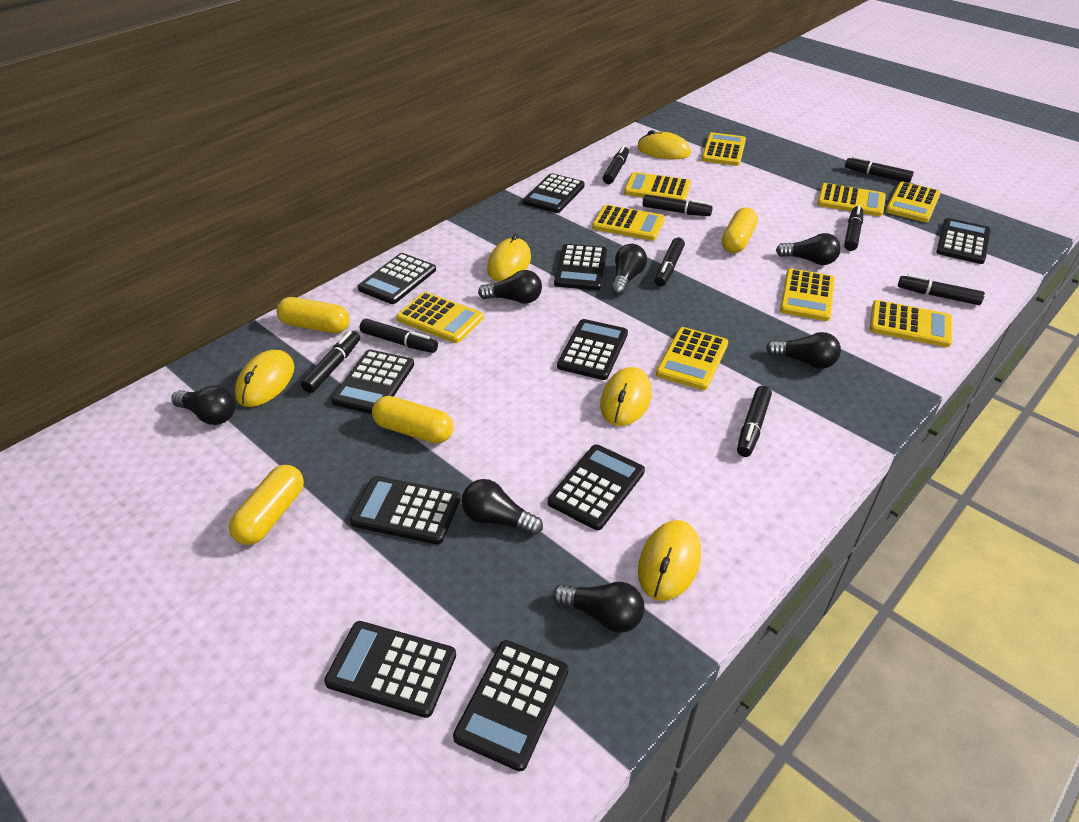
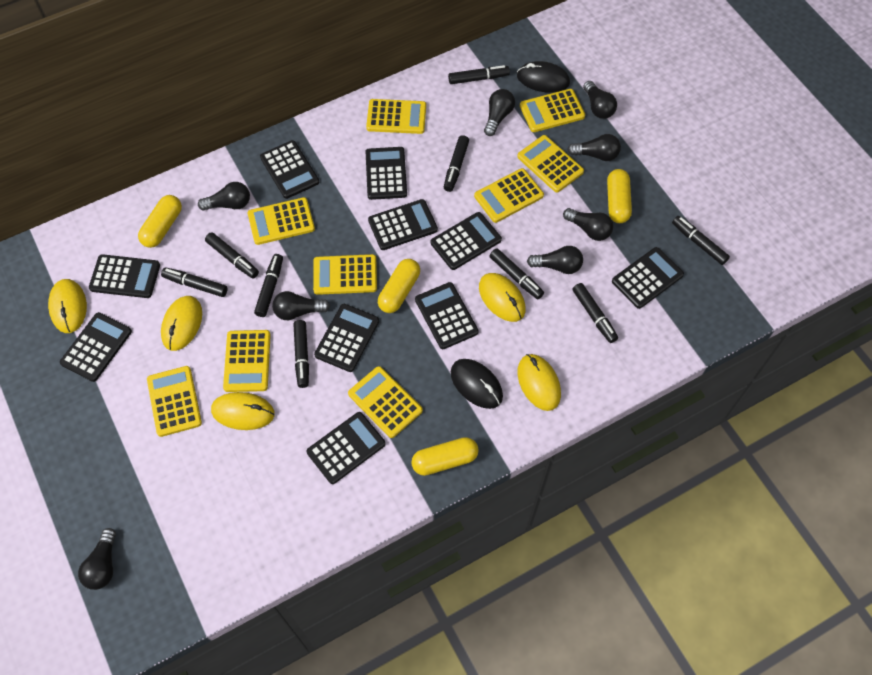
black light bulb: [171,385,235,425] [461,479,543,535] [478,270,542,304] [553,582,645,633] [611,244,647,295] [766,332,841,369] [776,233,841,265] = 7 -> [78,528,116,590] [198,182,250,211] [272,291,330,320] [484,89,515,136] [527,246,583,274] [563,208,613,241] [567,134,621,161] [583,81,617,119] = 8
black mouse: none = 0 -> [451,359,503,409] [517,61,570,93] = 2

